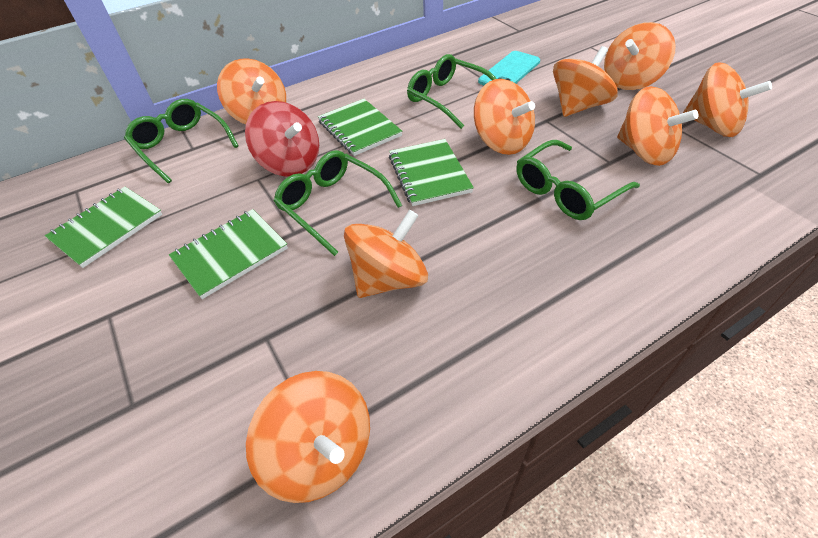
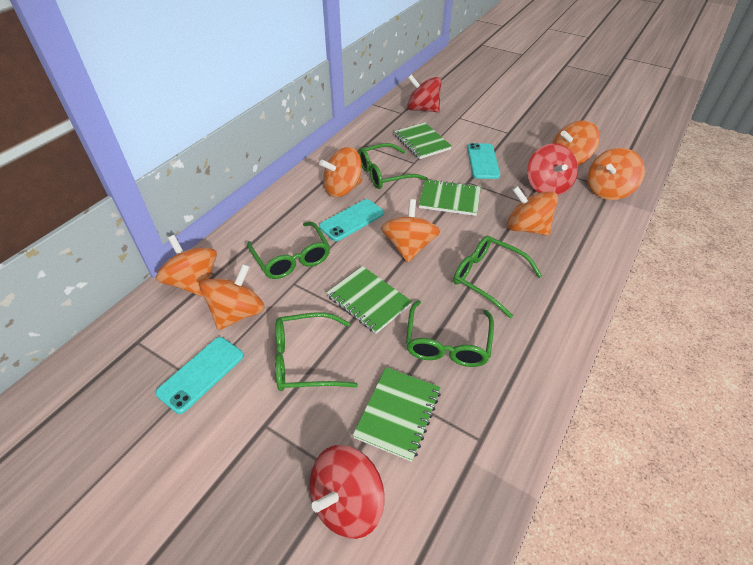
green glasses: [124,99,239,183] [273,150,402,256] [407,54,497,129] [516,140,640,220] = 4 -> [247,222,330,279] [275,312,358,391] [358,143,428,189] [406,300,494,367] [453,236,542,318] = 5
orange spinning top: [217,58,286,124] [246,371,370,503] [344,210,428,298] [474,79,535,155] [553,46,618,117] [604,22,676,90] [617,86,699,166] [683,62,772,137] = 8 -> [156,235,217,296] [200,264,265,330] [319,147,363,197] [381,199,440,262] [507,186,558,236] [553,121,600,165] [587,148,645,200] = 7
red spinning top: [245,101,319,176] = 1 -> [309,445,385,539] [407,75,441,112] [527,143,578,196] = 3
turquoise phone: [478,51,540,85] = 1 -> [155,337,244,414] [319,199,384,241] [467,143,500,179] = 3

